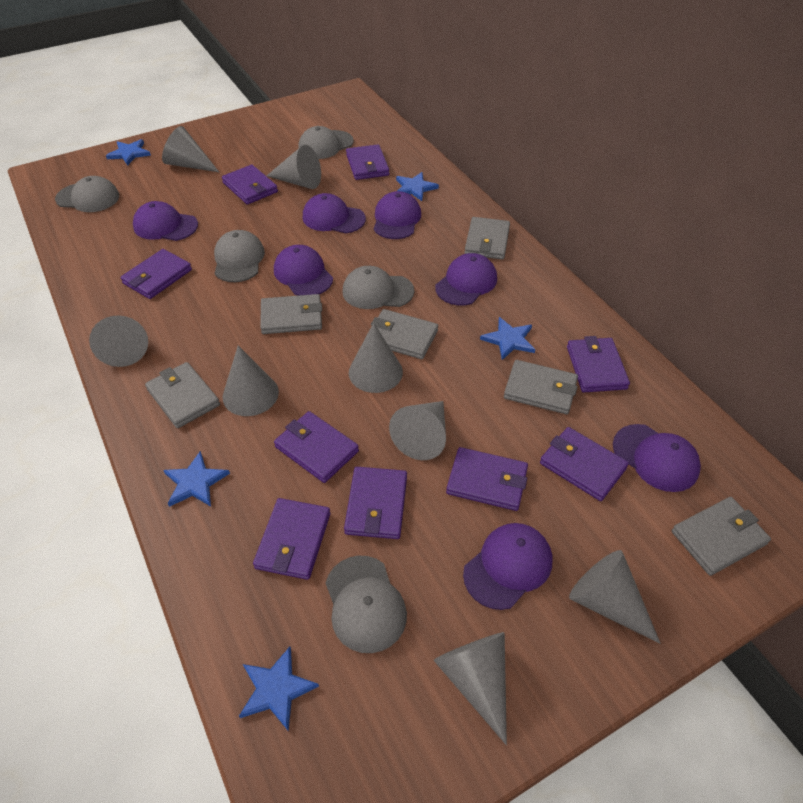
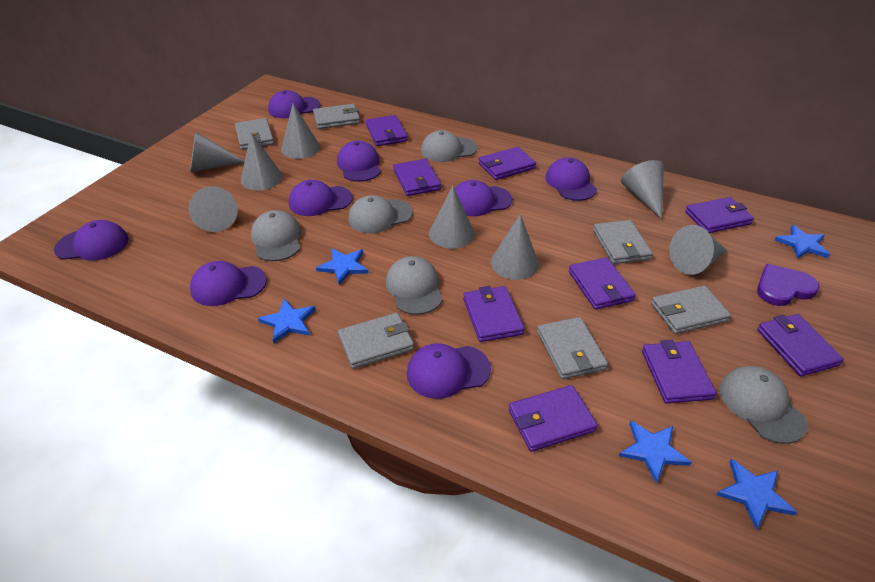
purple cap: [133,201,198,241] [274,245,333,296] [303,193,366,233] [374,191,421,239] [435,253,497,306] [463,523,552,610] [613,424,701,492] = 7 -> [54,220,129,261] [190,261,267,306] [268,90,320,118] [289,180,353,216] [337,141,381,182] [407,343,491,399] [455,180,512,216] [545,157,597,201] = 8
purple heart: none = 0 -> [757,264,820,306] = 1

